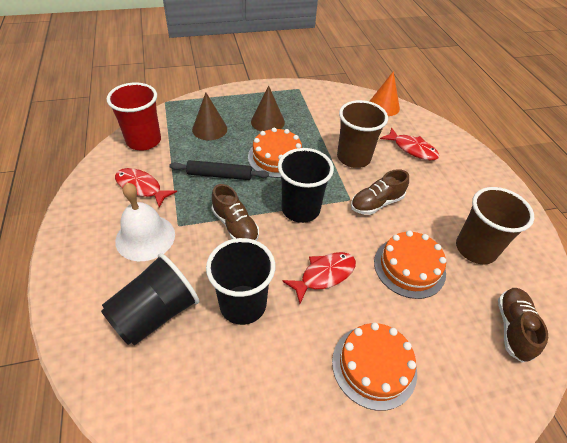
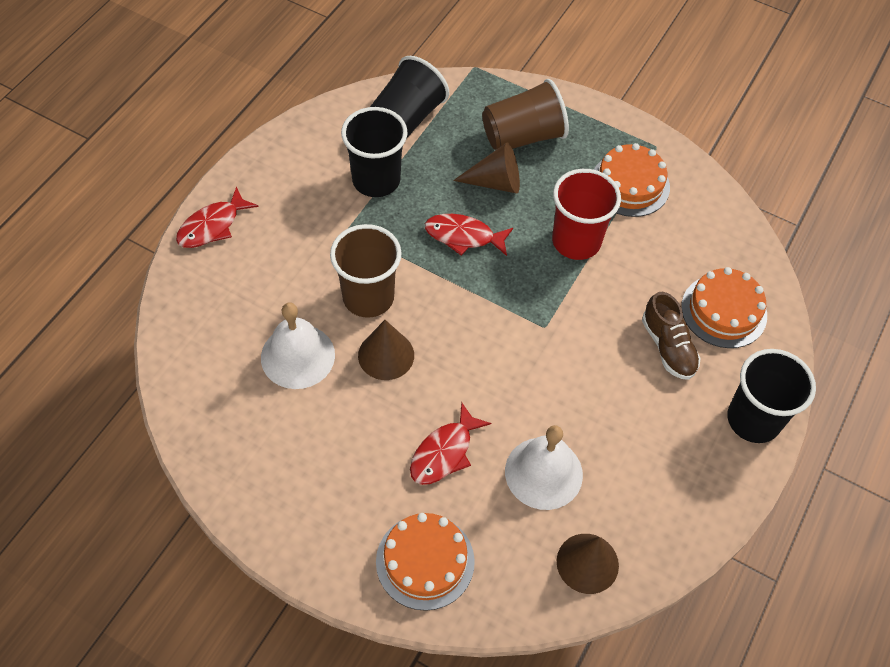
black rolling pin: [169,160,269,180] = 1 -> none = 0
brown cone: [192,92,227,140] [251,85,285,132] = 2 -> [358,320,414,380] [453,142,520,194] [557,534,619,594] = 3
brown shoe: [212,184,259,241] [351,169,409,215] [498,288,548,363] = 3 -> [642,292,700,380] = 1
orange cone: [369,71,400,116] = 1 -> none = 0
white bell: [115,183,175,261] = 1 -> [261,303,335,389] [505,425,583,510] = 2

